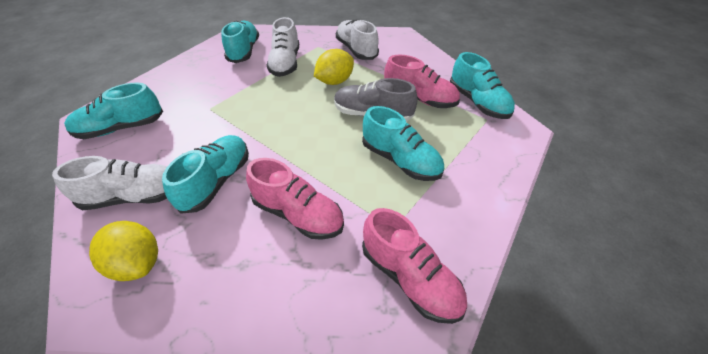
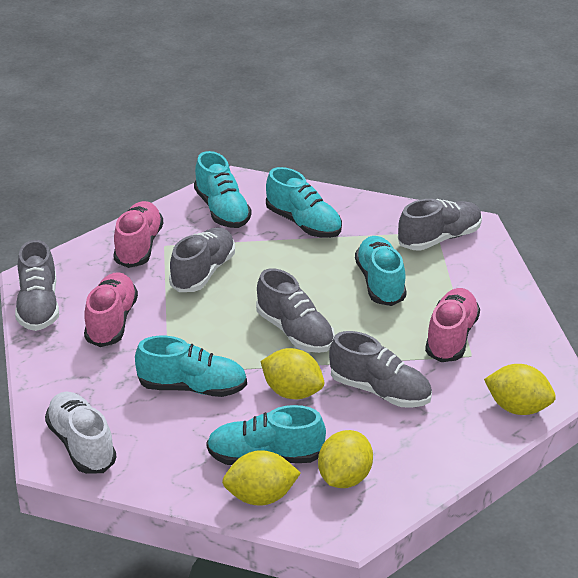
grey shoe: [334,78,418,122] = 1 -> [15,240,59,331] [169,227,235,292] [256,268,335,353] [329,331,432,408] [398,199,482,251] = 5
white shoe: [52,156,167,210] [267,17,299,77] [336,19,379,60] = 3 -> [45,392,116,474] = 1
yellow lemon: [89,221,158,281] [314,49,354,85] = 2 -> [222,450,301,506] [260,348,324,399] [318,430,373,488] [484,364,556,415] = 4

